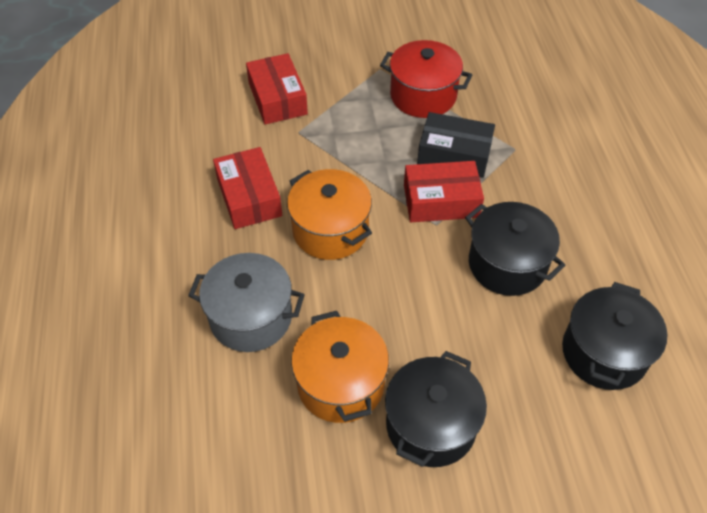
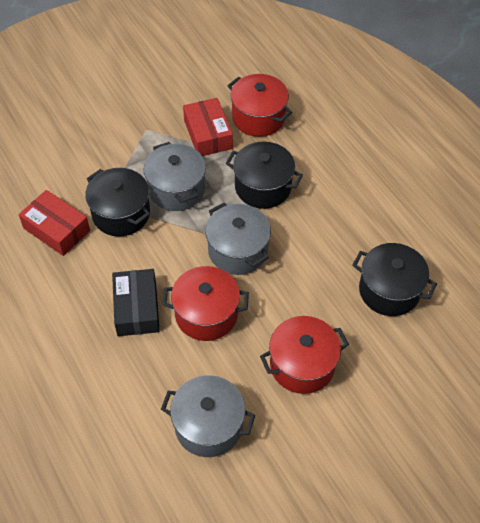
grey pot: [188,253,305,352] = 1 -> [144,142,206,211] [161,375,255,457] [205,203,271,275] = 3
orange pot: [287,169,372,260] [291,311,389,423] = 2 -> none = 0
red box: [213,147,282,229] [246,53,308,125] [404,161,484,222] = 3 -> [19,190,90,256] [183,98,233,156] = 2
red pot: [380,40,472,118] = 1 -> [162,266,249,341] [227,74,292,137] [260,316,349,394] = 3

